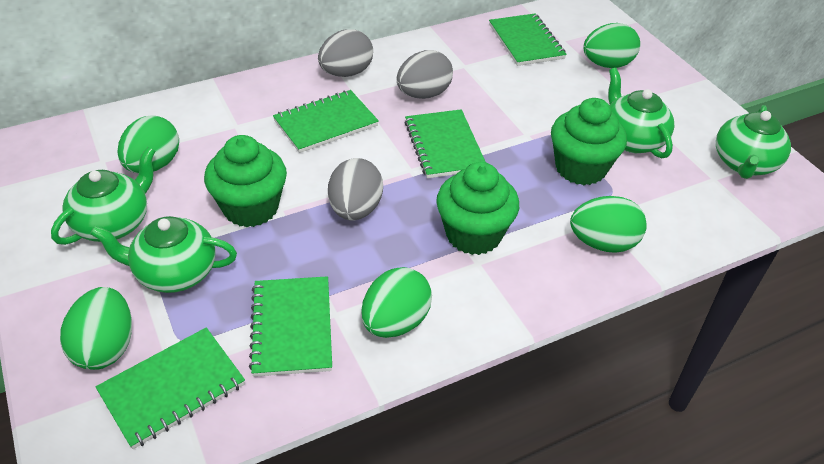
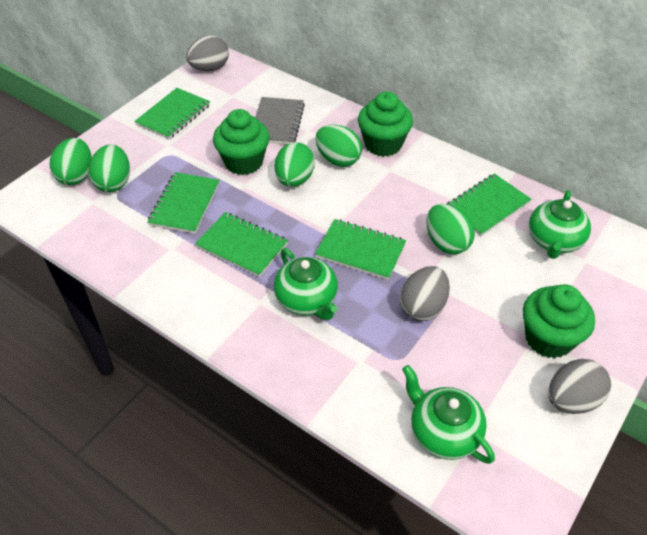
green teapot: [51,147,155,245] [90,216,237,293] [608,68,674,158] [716,105,791,179] = 4 -> [274,248,338,320] [402,365,495,464] [529,190,591,259] = 3
grey notebook: none = 0 -> [255,97,305,144] = 1

